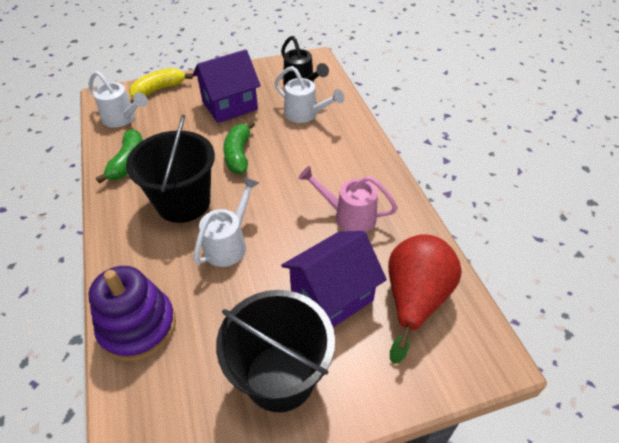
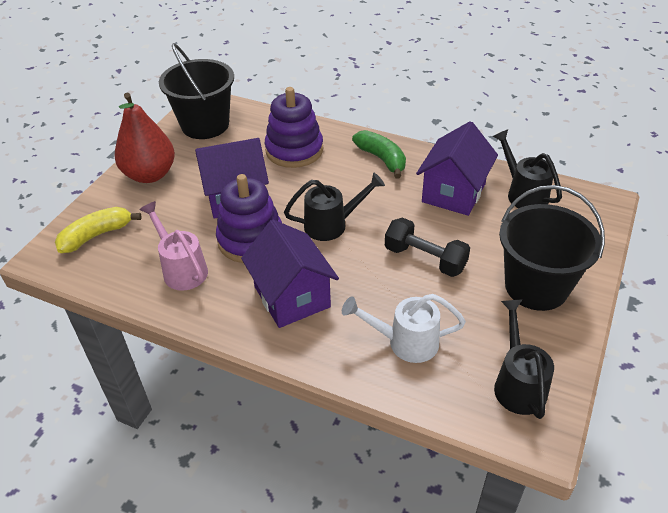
black dumbbell: none = 0 -> [385,217,470,277] = 1
black watering can: [281,36,329,86] = 1 -> [284,173,385,241] [493,129,562,208] [494,299,554,419] = 3
green banana: [96,129,143,184] [223,121,255,174] = 2 -> [352,130,406,178] = 1
purple house: [192,49,261,123] [281,231,387,327] = 2 -> [195,138,269,219] [241,220,339,328] [416,121,498,216] = 3
purple stacking toy: [88,266,176,361] = 1 -> [216,174,282,263] [265,87,323,168] = 2
white watering can: [89,71,148,127] [193,176,259,267] [274,66,344,123] = 3 -> [342,294,466,363] = 1

